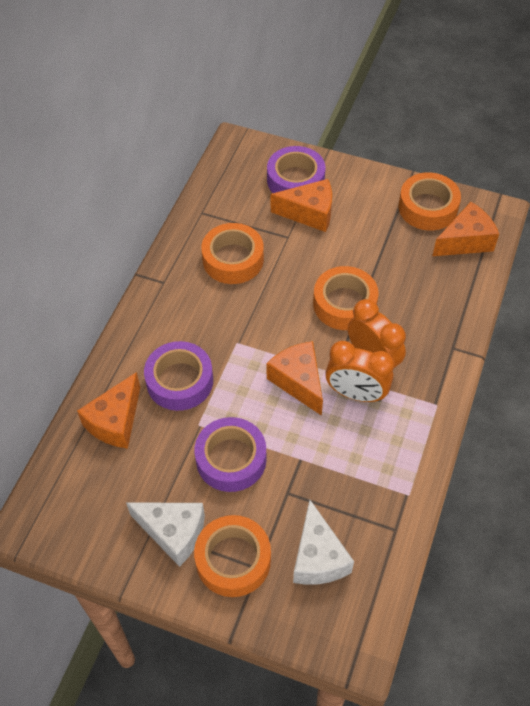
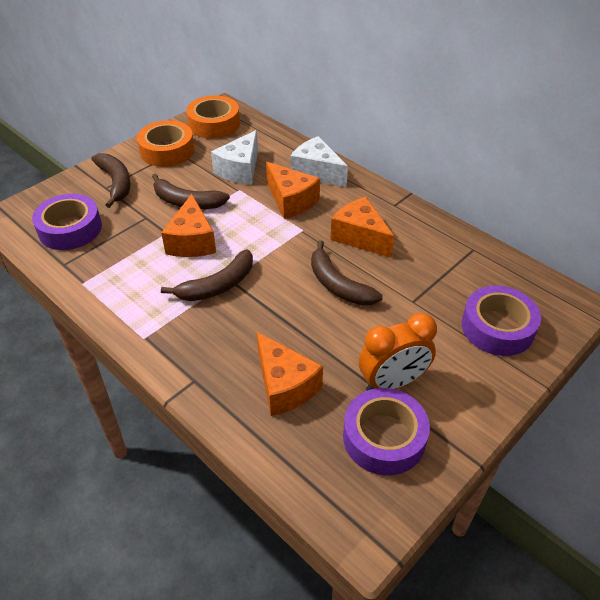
brown banana: none = 0 -> [91,153,131,208] [152,173,230,209] [161,249,253,301] [311,240,383,306] = 4
orange clock: [325,341,394,402] [348,299,406,368] = 2 -> [359,313,437,391] = 1
orange tape: [194,515,271,597] [201,223,264,284] [313,266,379,330] [398,172,461,231] = 4 -> [137,120,195,167] [186,95,240,139] = 2

